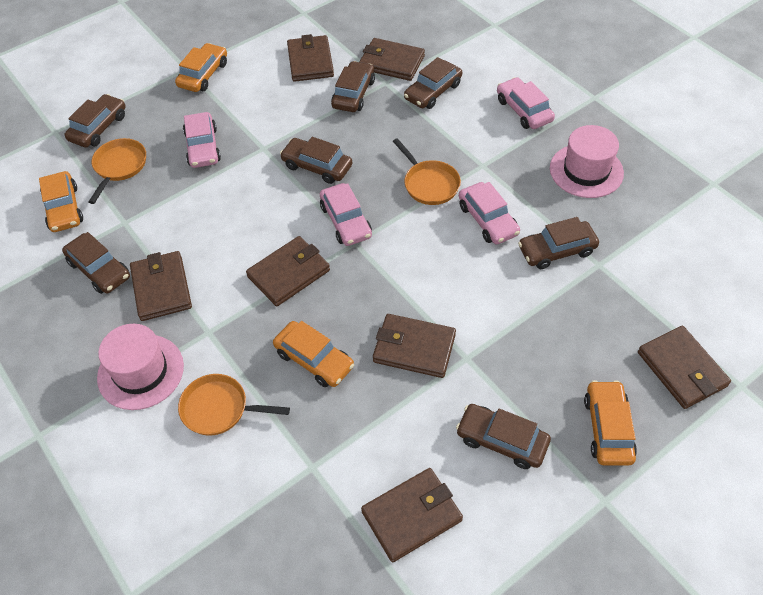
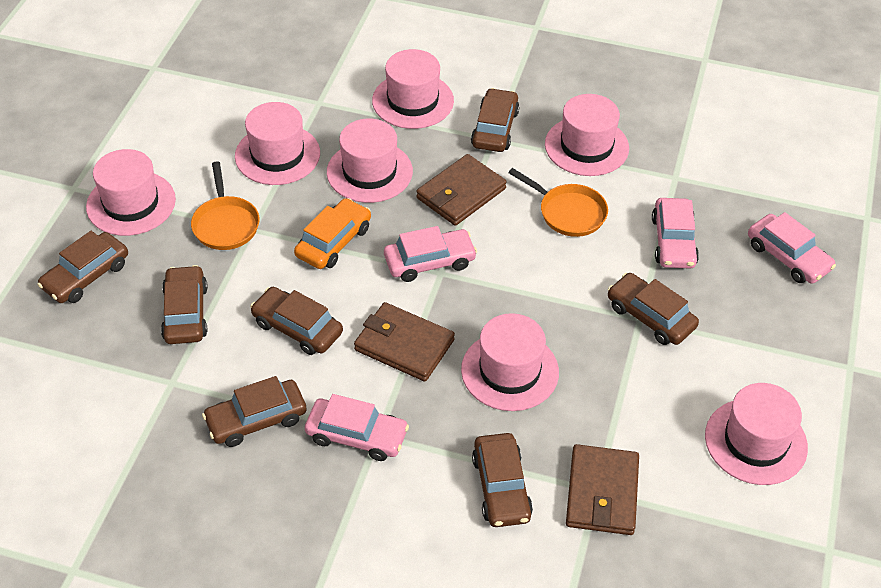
brown wallet: [130,251,192,321] [246,236,330,306] [287,34,334,82] [359,38,425,81] [361,468,463,562] [373,314,456,378] [638,326,731,409] = 7 -> [354,302,455,382] [416,154,507,226] [566,444,639,535] = 3
orange car: [39,171,83,232] [175,43,227,92] [273,321,354,387] [584,380,637,466] = 4 -> [294,198,371,269] = 1
orange pan: [89,138,146,204] [178,374,290,436] [393,138,461,205] = 3 -> [191,161,260,250] [508,168,608,237] = 2
pink hat: [97,324,184,410] [550,125,624,198] = 2 -> [86,149,176,236] [235,102,320,185] [327,119,413,203] [372,49,454,129] [461,313,559,411] [545,94,629,176] [705,383,808,485] = 7

